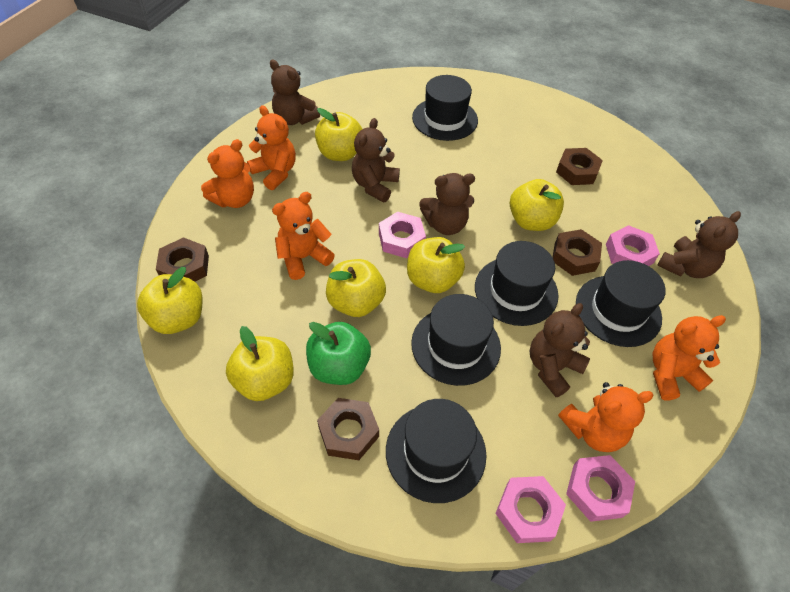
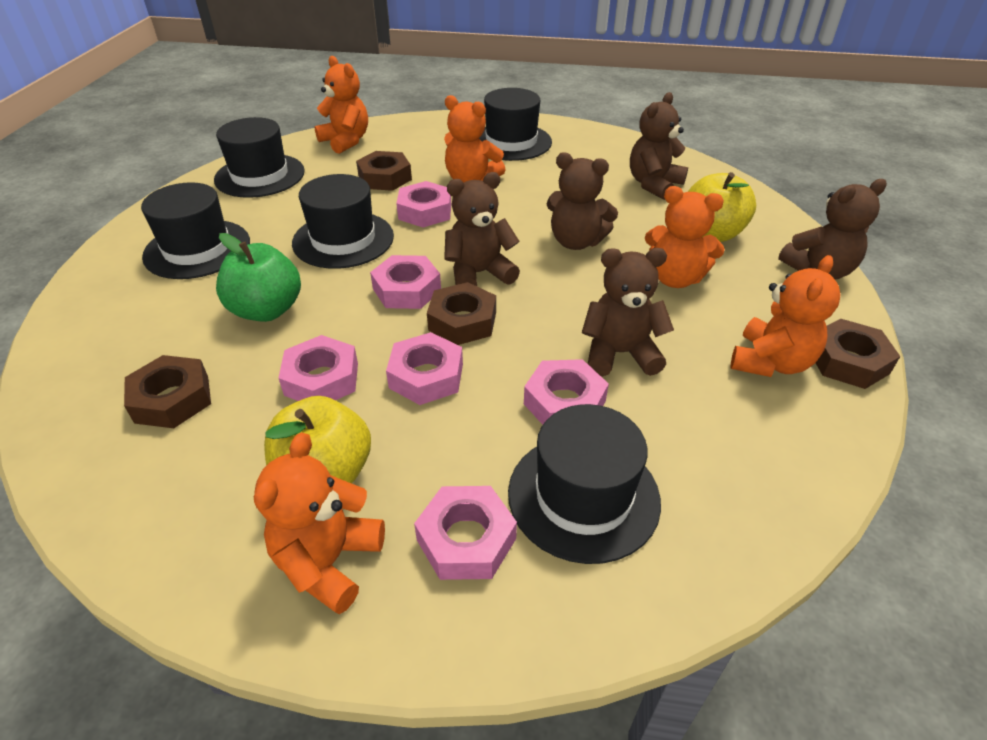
pink nut: [379,212,426,258] [495,476,566,543] [566,455,635,522] [606,225,660,266] = 4 -> [278,335,358,401] [370,255,441,309] [386,332,463,405] [396,181,451,227] [414,486,517,580] [524,359,609,425] = 6
yellow apple: [137,267,202,334] [226,326,294,401] [315,108,362,161] [326,259,386,317] [407,237,465,293] [510,179,564,231] = 6 -> [264,396,371,483] [688,172,756,242] = 2

